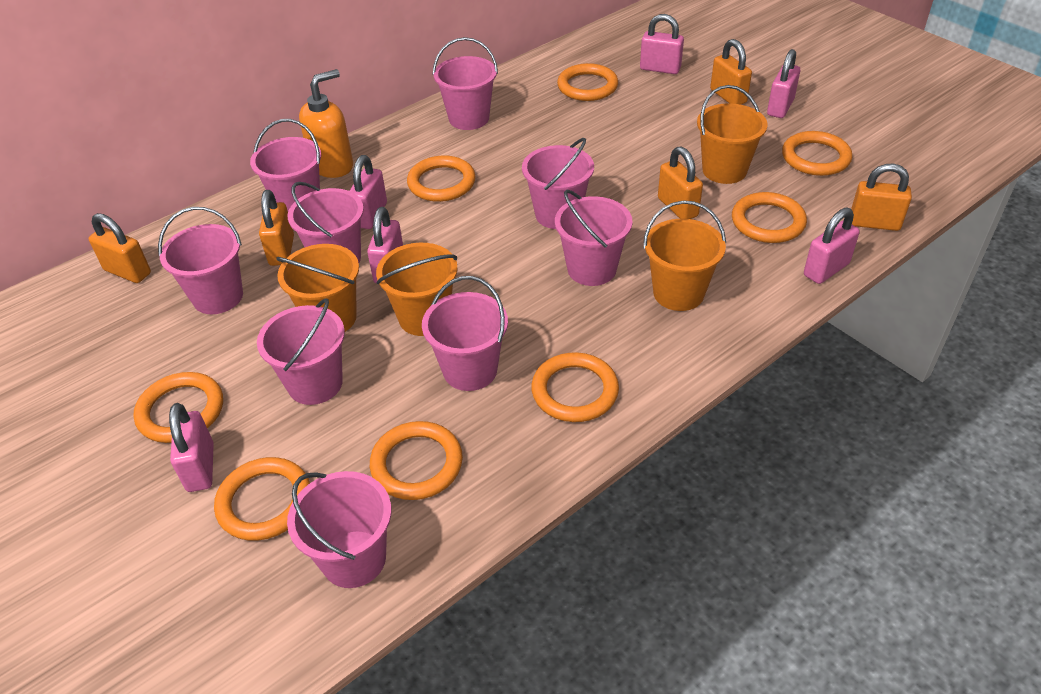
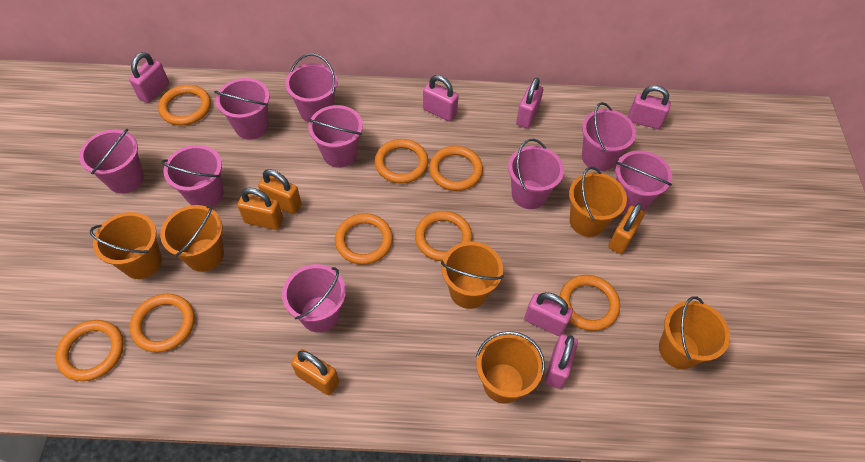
orange bucket: [276,244,359,332] [376,243,458,336] [643,200,726,311] [697,85,767,184] = 4 -> [90,212,162,279] [160,205,224,272] [441,242,504,309] [476,331,545,404] [569,166,627,237] [659,296,730,369] = 6
orange padlock: [89,213,151,283] [259,190,294,266] [658,147,703,219] [710,39,752,105] [851,163,912,231] = 5 -> [237,188,283,230] [258,169,302,214] [291,349,339,395] [608,203,645,254] = 4
orange soap dispenser: [299,69,353,178] = 1 -> none = 0

